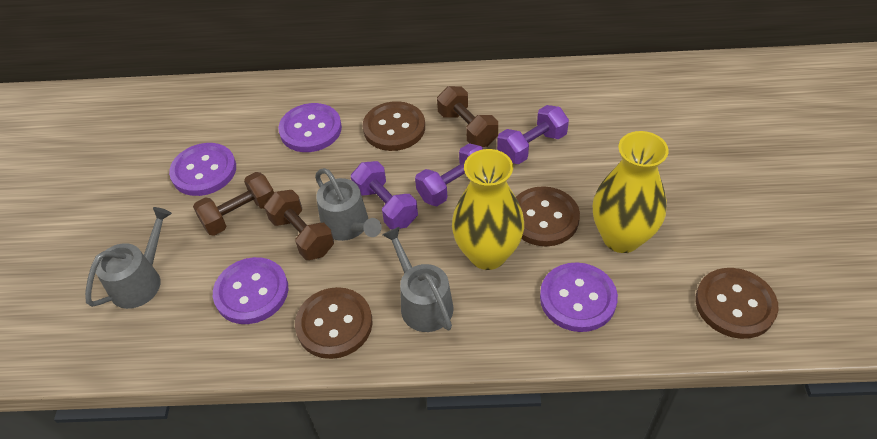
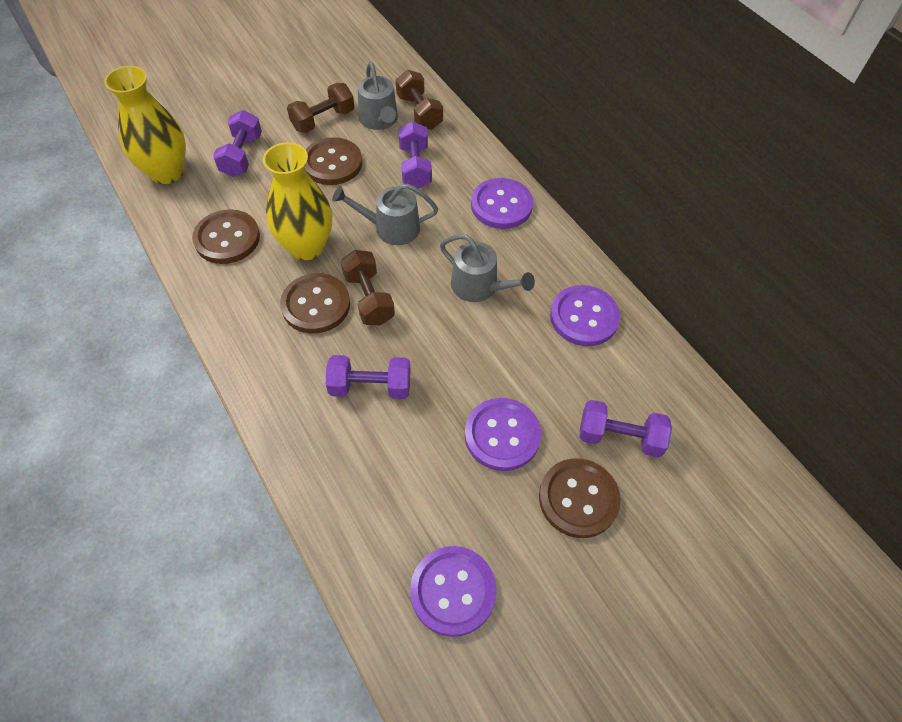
purple dumbbell: [351,161,418,230] [415,144,483,206] [497,105,569,164] = 3 -> [213,110,262,177] [326,355,410,399] [398,121,432,189] [580,400,672,458] = 4

